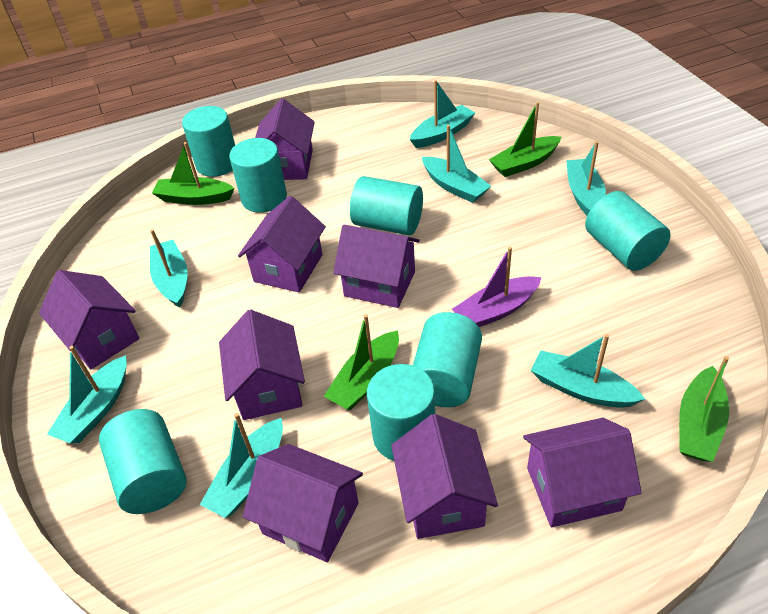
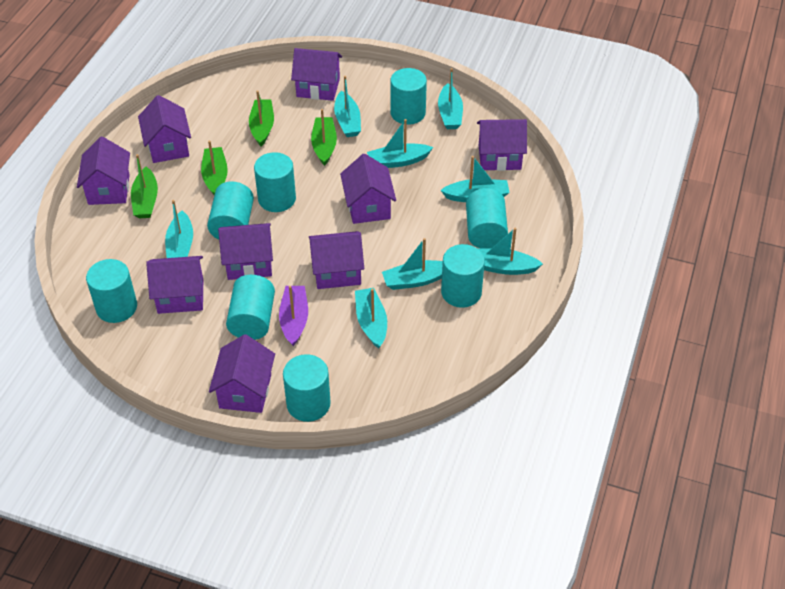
purple house: [39,270,139,369] [219,310,305,420] [238,196,326,292] [243,444,363,562] [255,99,315,180] [333,225,420,308] [391,414,498,539] [523,418,642,527] = 8 -> [77,137,130,205] [138,95,191,163] [146,256,203,314] [209,334,275,413] [218,223,273,280] [291,48,342,101] [309,231,364,289] [340,154,396,224] [477,119,527,171] = 9
turquoise boat: [47,346,127,443] [150,229,188,308] [200,413,283,518] [410,80,475,148] [422,125,491,203] [531,334,645,408] [566,141,606,215] = 7 -> [165,200,193,258] [334,76,361,137] [355,288,387,349] [367,119,433,168] [382,238,443,290] [438,68,463,129] [440,156,510,202] [479,228,543,275] = 8
turquoise cylinder: [99,409,187,514] [182,106,235,177] [229,138,287,213] [350,176,423,235] [367,364,435,461] [413,312,482,407] [585,191,671,271] = 7 -> [86,259,137,323] [207,181,254,240] [226,275,275,340] [254,152,296,212] [283,354,331,422] [390,68,427,125] [441,244,485,308] [466,188,508,249] = 8

